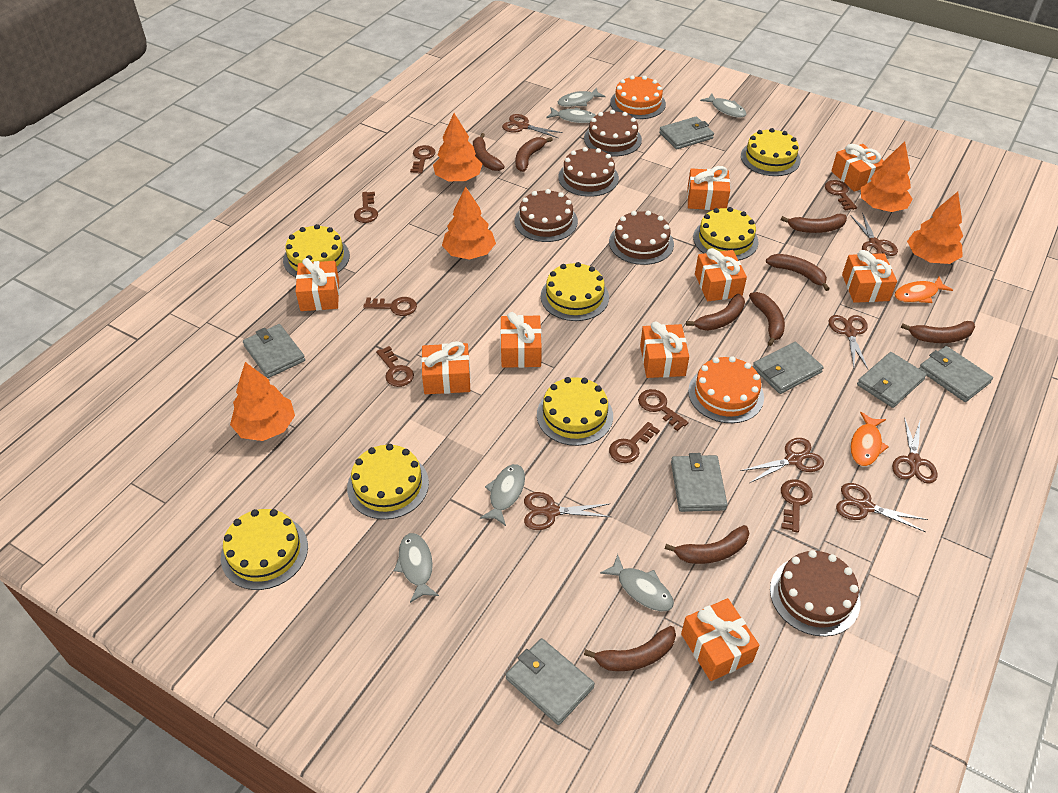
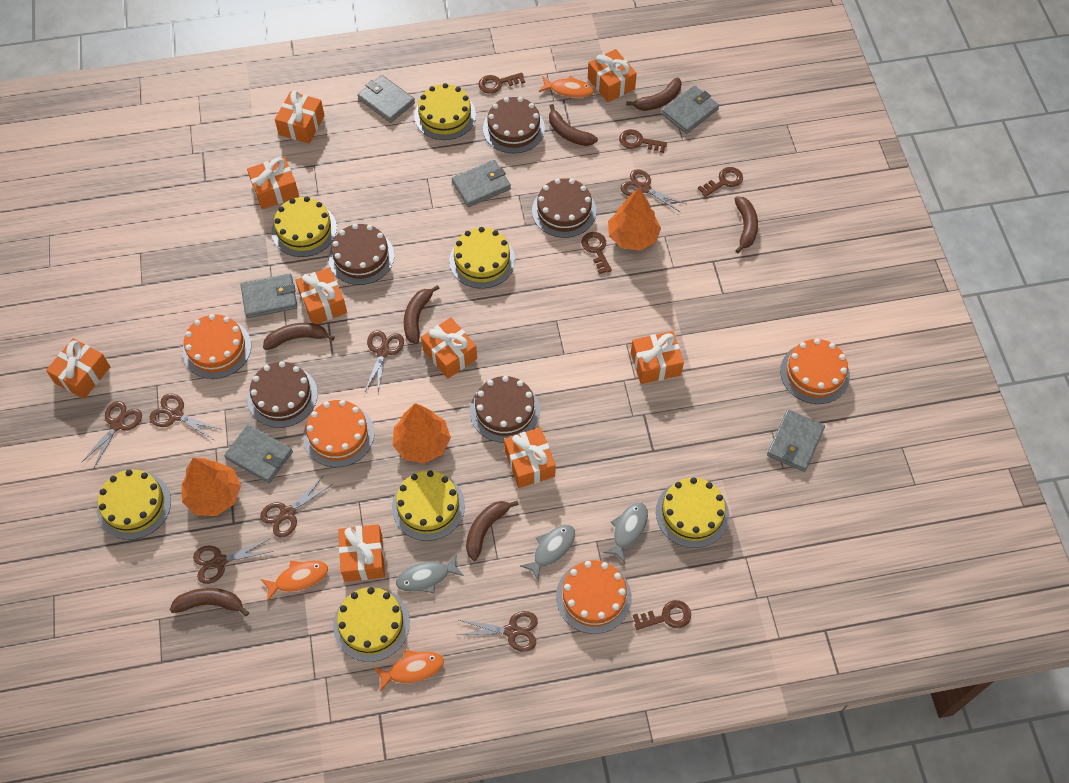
brown banana: [473,133,505,171] [516,137,553,172] [584,626,676,671] [665,525,750,564] [686,294,745,331] [749,292,785,346] [766,254,830,291] [781,214,847,233] [901,321,975,343] = 9 -> [170,588,249,617] [263,323,335,350] [404,285,440,344] [466,501,519,561] [549,104,598,146] [626,77,682,111] [735,196,758,253] = 7
brown key: [354,192,378,223] [363,297,417,316] [376,346,414,387] [410,145,436,174] [609,422,660,463] [638,389,688,431] [781,479,812,533] [825,180,857,211] = 8 -> [478,73,525,94] [581,232,612,274] [619,129,667,153] [633,600,691,630] [698,167,743,197] = 5
grey fish: [394,533,439,603] [480,464,525,526] [546,107,596,123] [558,87,606,107] [600,554,674,611] [700,93,747,118] = 6 -> [396,553,464,593] [520,525,575,581] [603,502,648,563] = 3
grey wallet: [243,324,305,378] [506,638,595,725] [659,117,714,150] [671,453,728,512] [753,342,824,394] [857,352,927,408] [919,346,993,402] = 7 -> [224,424,293,483] [240,273,297,318] [357,75,415,123] [452,160,511,207] [662,85,719,134] [767,410,825,472] = 6
orange cake: [610,75,666,119] [688,356,764,423] = 2 -> [182,314,251,379] [303,400,374,467] [556,560,632,634] [780,339,850,404] = 4
orange fish: [851,412,889,466] [895,277,953,303] = 2 -> [261,561,328,602] [374,650,444,692] [539,75,594,98] = 3
orange tree: [230,362,295,441] [433,113,482,181] [442,186,496,260] [861,141,913,212] [907,192,963,264] = 5 -> [182,458,241,516] [392,403,451,463] [608,188,661,251] = 3

